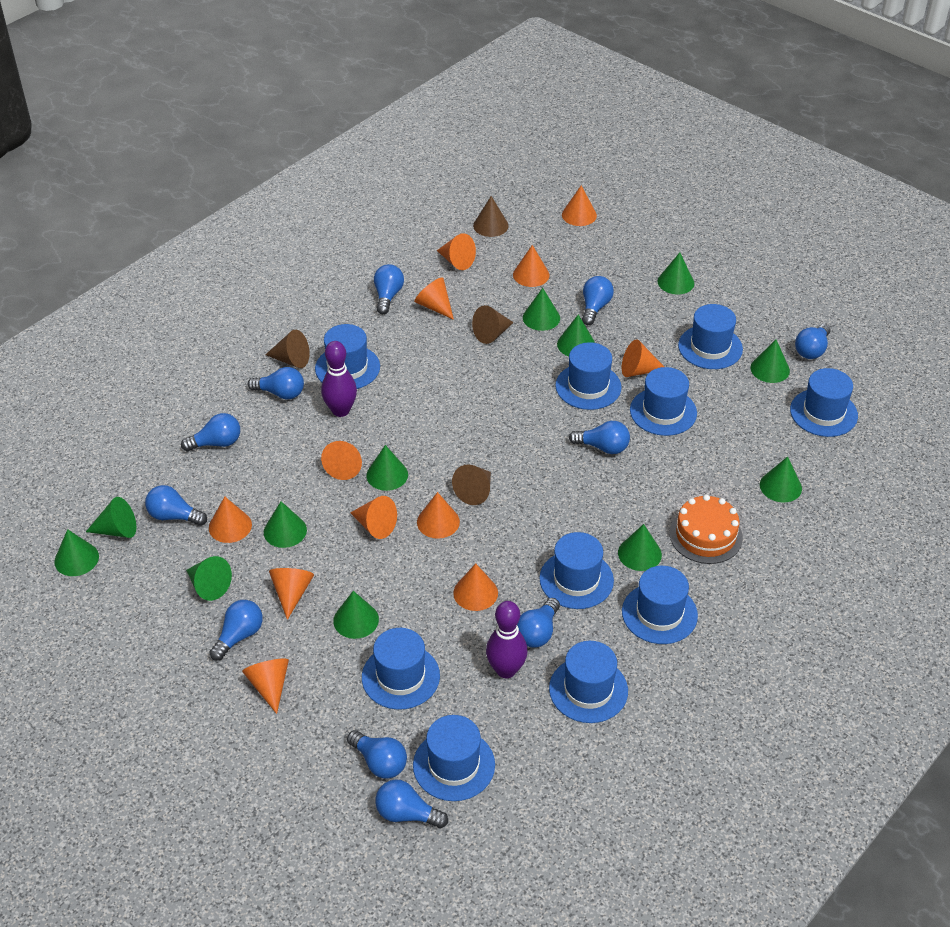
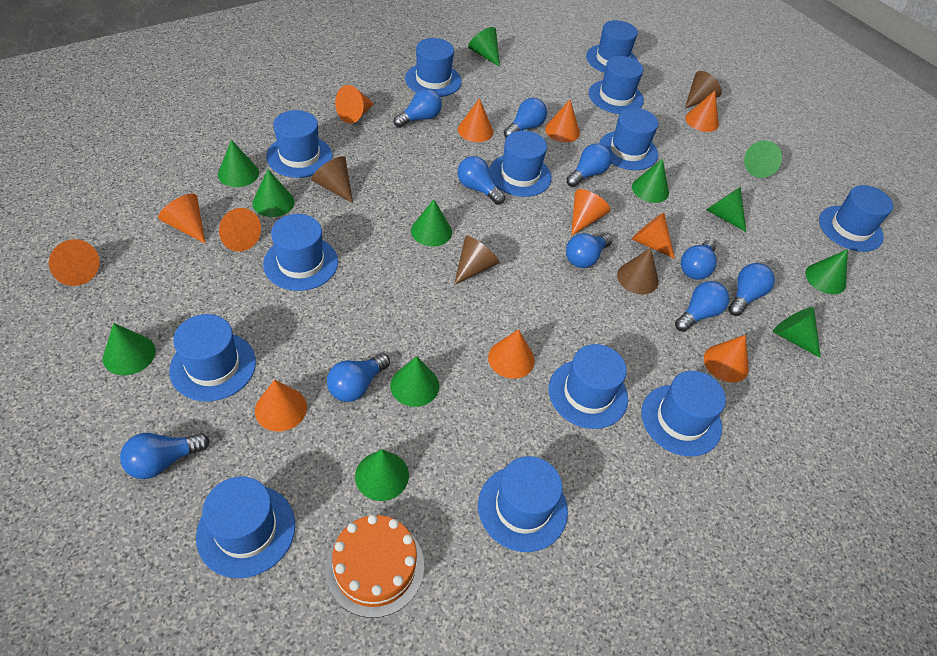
blue hat: [315,324,380,389] [362,628,440,710] [413,715,495,801] [539,532,614,609] [549,641,628,723] [555,342,621,410] [622,566,698,644] [630,367,697,436] [678,304,743,369] [790,368,858,437] = 10 -> [169,314,256,401] [196,477,295,578] [263,214,338,291] [266,110,332,178] [405,38,462,97] [478,456,568,552] [489,130,552,197] [549,344,628,429] [586,20,638,73] [589,56,644,114] [599,108,658,170] [641,371,726,456] [819,185,893,252] = 13
blue light bulb: [145,485,207,526] [181,413,240,451] [209,600,263,661] [248,367,304,399] [347,730,407,779] [374,264,404,314] [375,779,448,828] [517,598,560,648] [569,421,630,454] [582,276,614,325] [795,323,831,359] = 11 -> [120,433,209,479] [327,353,390,402] [393,88,442,128] [457,156,505,205] [504,98,547,138] [566,143,612,187] [566,233,612,268] [675,281,729,332] [681,240,717,280] [728,263,775,316] = 10
purple bowling pin: [321,341,357,417] [486,601,528,678] = 2 -> none = 0

